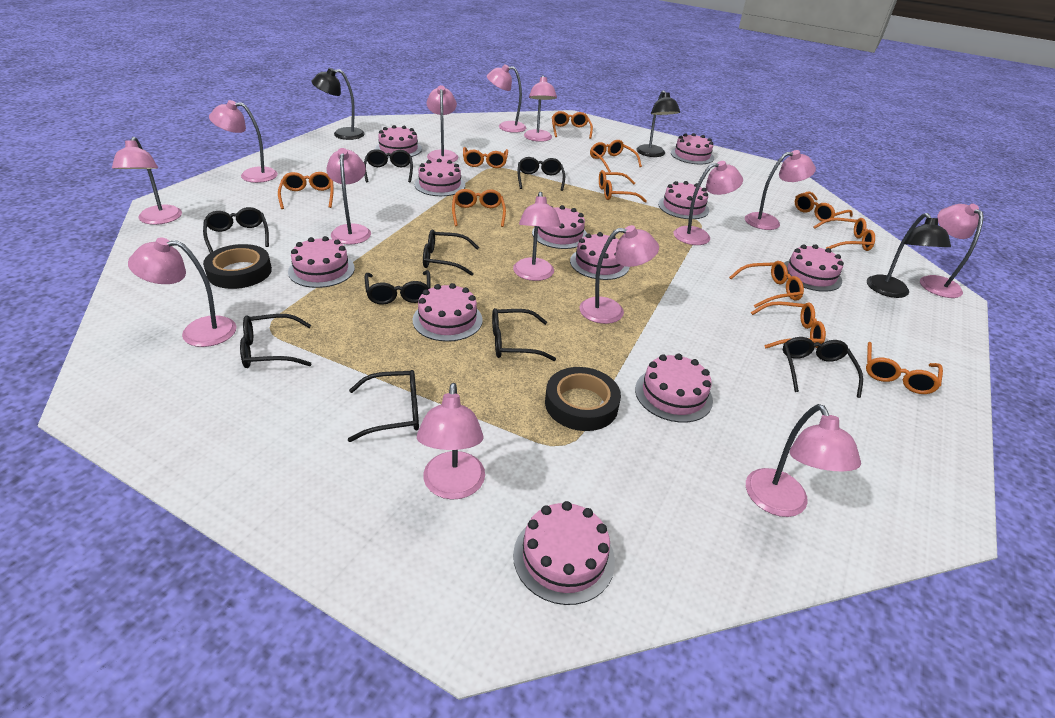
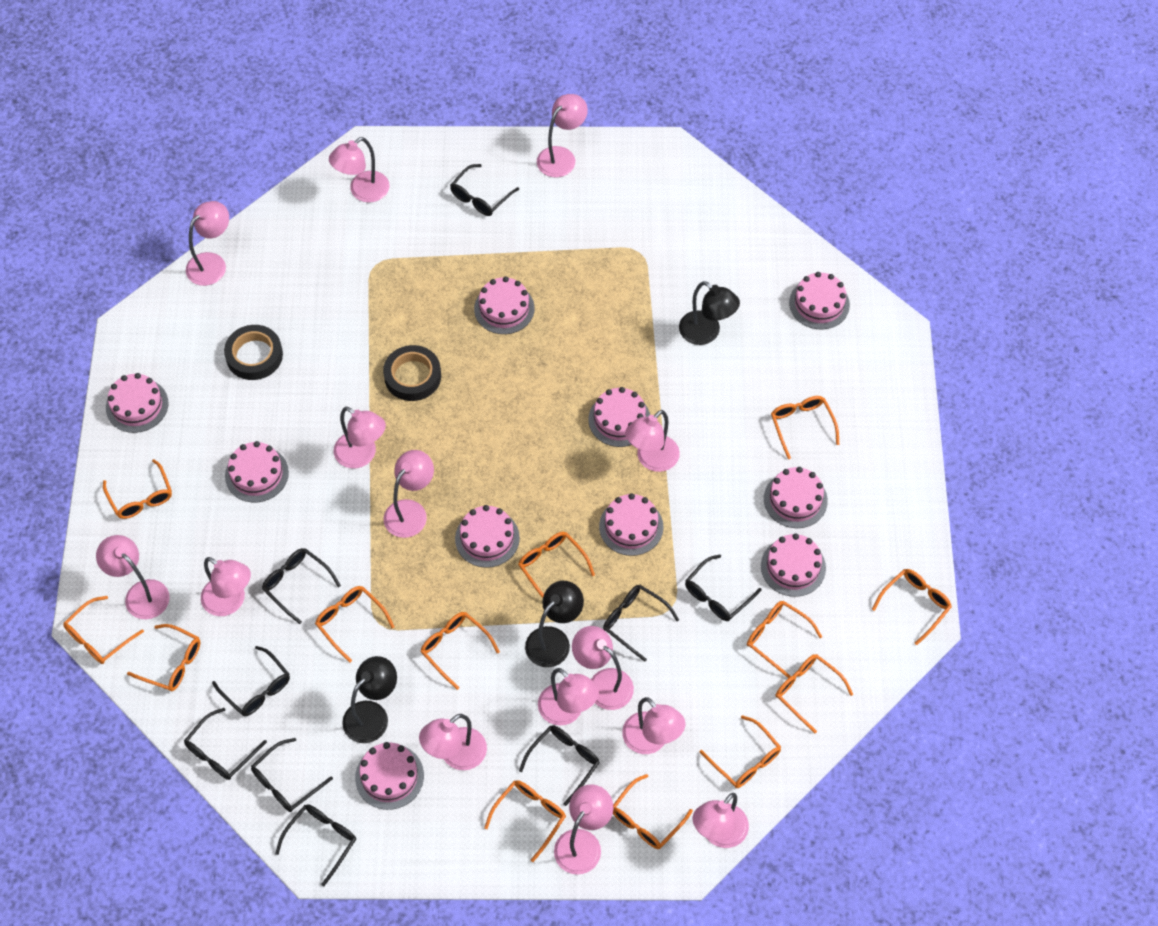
orange glasses: [278,172,334,209] [452,189,506,227] [463,147,508,168] [552,111,593,139] [590,140,642,172] [599,170,647,203] [729,261,804,308] [751,301,826,348] [795,191,853,222] [813,218,875,251] [866,342,943,394] = 11 -> [63,596,144,664] [103,459,172,519] [127,624,200,691] [315,586,394,663] [420,612,500,690] [484,780,566,862] [518,532,595,598] [613,774,693,849] [700,715,781,788] [747,601,822,678] [771,396,839,459] [776,654,853,734] [872,569,952,645] = 13
pink cake: [288,236,355,288] [375,125,422,158] [413,283,483,342] [414,159,465,196] [513,501,615,605] [532,205,587,249] [570,232,630,280] [635,354,713,423] [658,181,709,219] [671,133,714,164] [784,244,844,292] = 11 -> [106,373,169,433] [225,441,289,502] [355,742,424,810] [455,505,520,568] [474,276,535,334] [588,387,650,447] [599,493,664,556] [761,533,826,597] [764,467,828,528] [789,272,850,329] = 10

